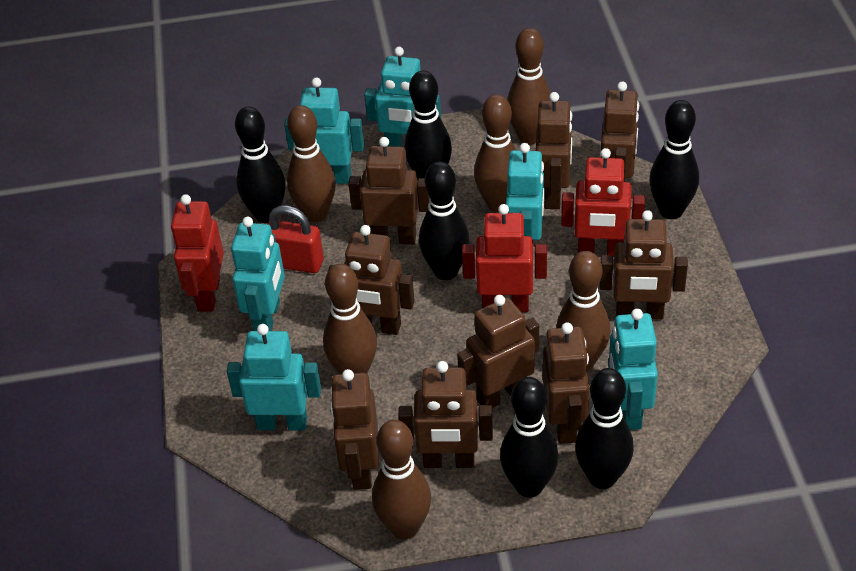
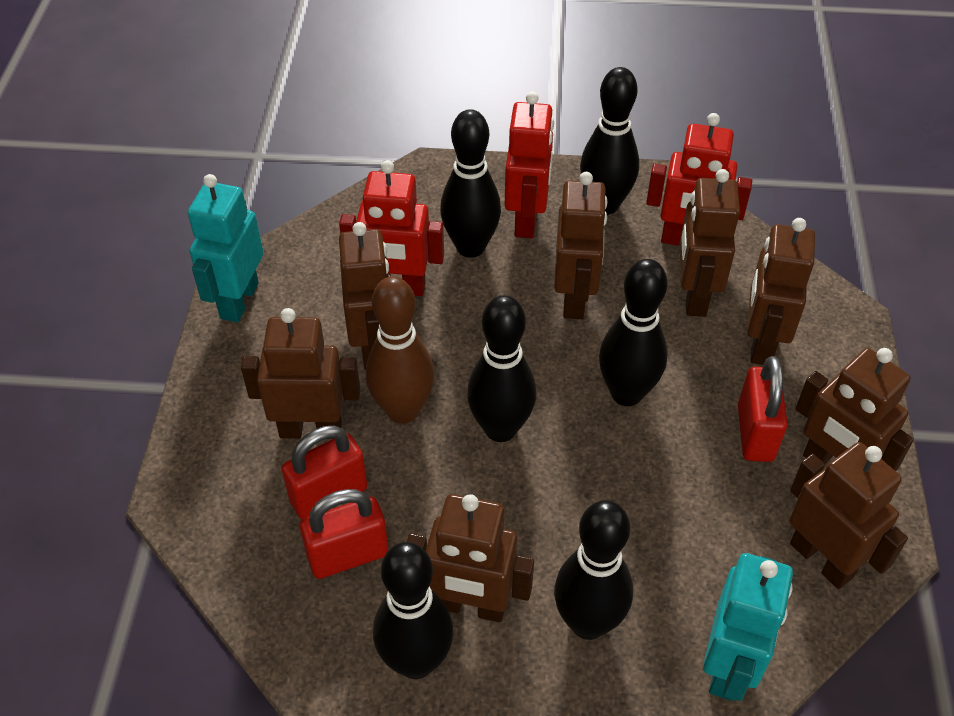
brown bowling pin: [287,105,336,222] [323,264,377,374] [372,420,431,539] [474,94,516,212] [507,28,551,145] [556,251,611,371] = 6 -> [366,276,434,424] = 1
brown robot: [328,225,415,335] [330,369,379,490] [348,137,430,244] [398,361,493,468] [457,295,539,408] [536,92,572,209] [543,322,590,444] [599,210,688,320] [600,81,639,181] = 9 -> [241,308,360,439] [339,222,390,370] [407,494,534,622] [554,172,608,319] [680,169,740,317] [747,218,815,365] [789,442,908,589] [796,348,914,471] = 8
red padlock: [268,205,324,273] = 1 -> [282,426,367,520] [300,489,388,579] [738,356,788,462] = 3
turquoise robot: [227,324,321,431] [231,217,285,331] [284,78,364,184] [364,47,441,147] [506,143,545,240] [608,309,658,430] = 6 -> [188,174,263,322] [703,553,793,701] = 2

